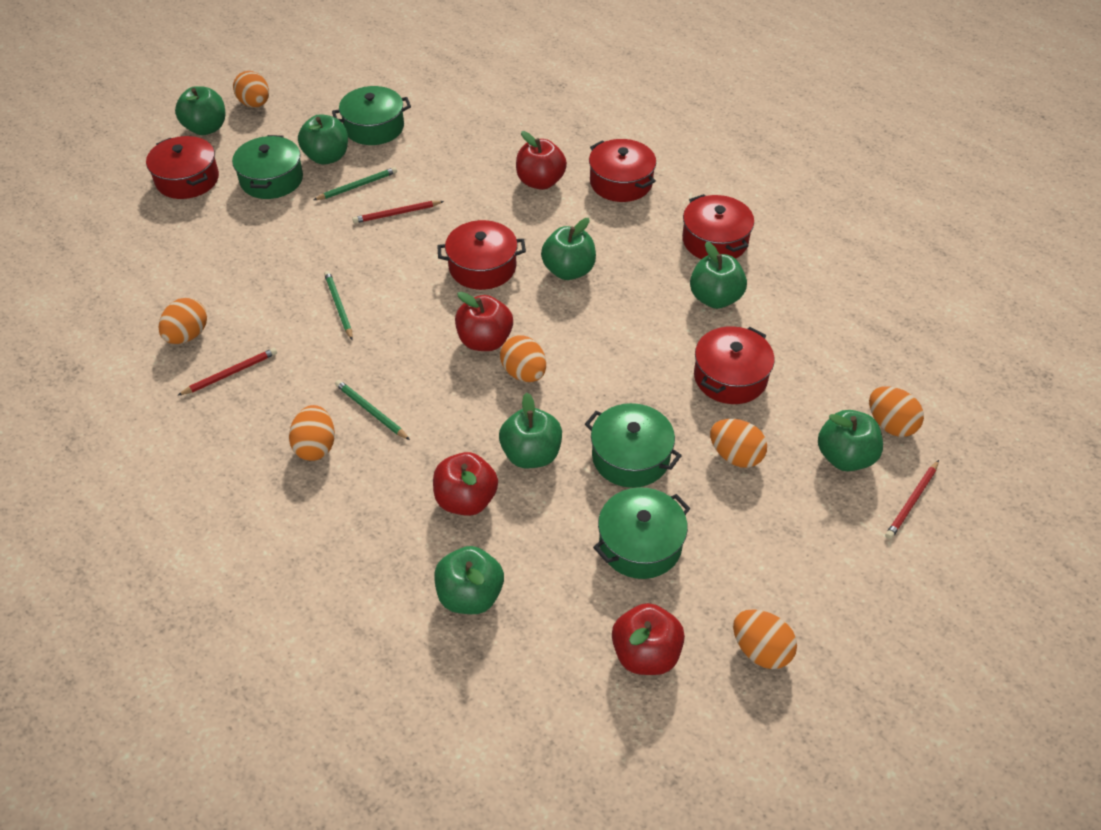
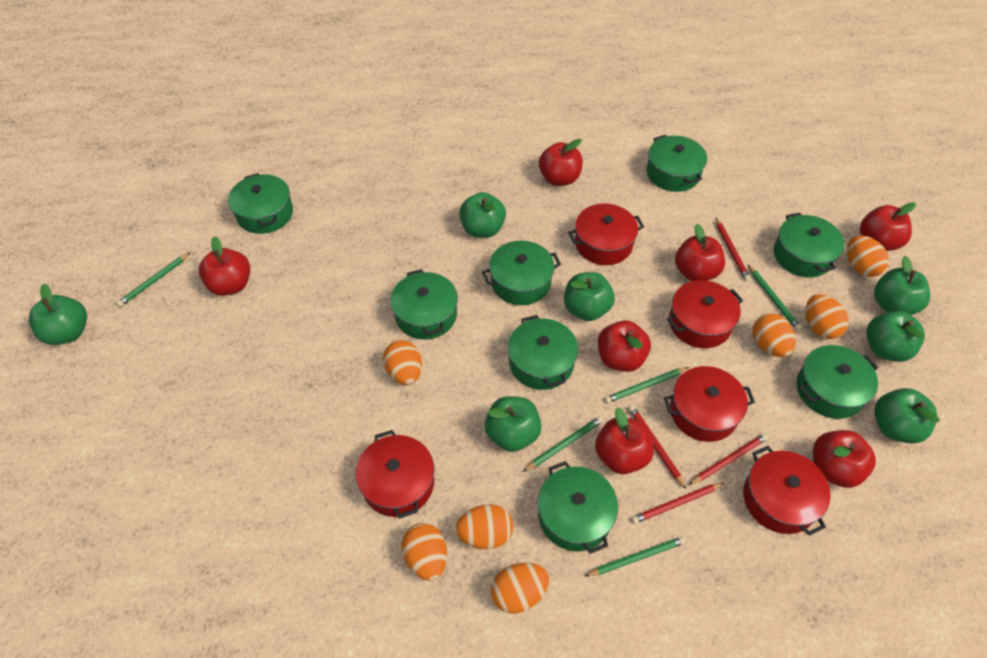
green pencil: [314,167,397,200] [324,271,353,340] [335,380,410,440] = 3 -> [117,252,191,307] [523,416,603,472] [585,536,686,576] [605,367,689,403] [748,265,802,331] = 5
green pot: [232,135,303,199] [332,86,411,145] [585,403,682,488] [593,487,690,579] = 4 -> [228,173,293,234] [390,269,458,339] [482,241,561,305] [508,315,578,390] [538,461,618,554] [646,135,707,192] [774,213,844,278] [797,345,878,419] = 8
red apple: [433,452,498,516] [455,292,513,351] [516,131,567,190] [612,603,685,675] = 4 -> [199,236,250,296] [539,139,583,186] [595,407,654,474] [598,320,651,372] [675,224,725,281] [813,430,876,488] [860,202,916,251] = 7
red pencil: [177,348,277,396] [352,201,444,223] [885,460,939,539] = 3 -> [628,405,686,489] [631,483,724,524] [689,433,768,485] [715,217,750,281] = 4

